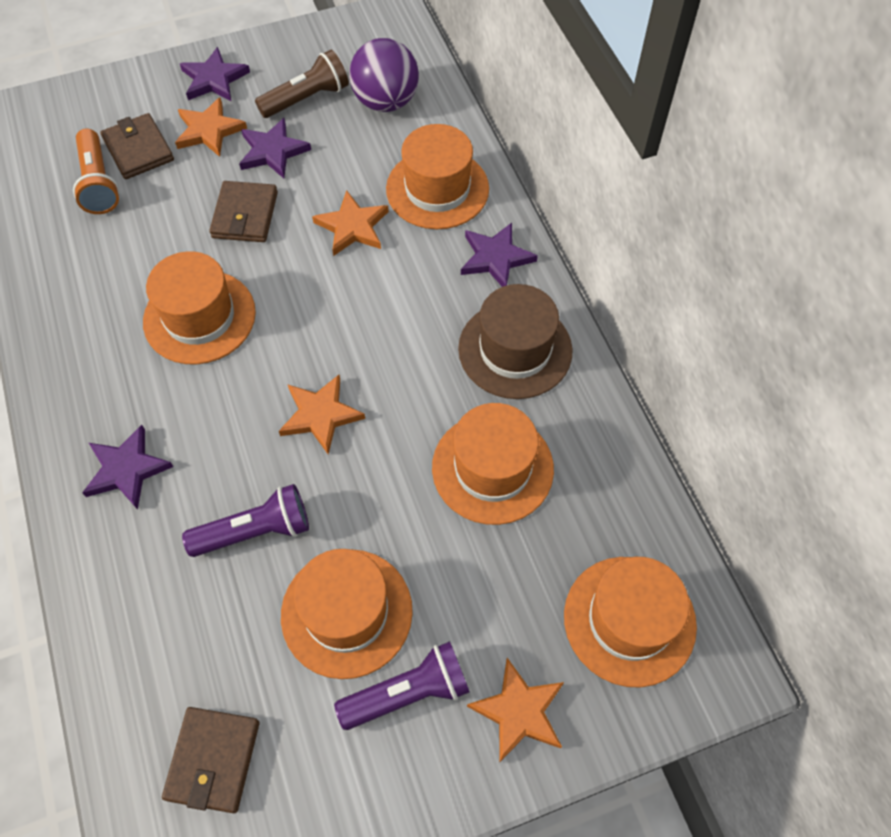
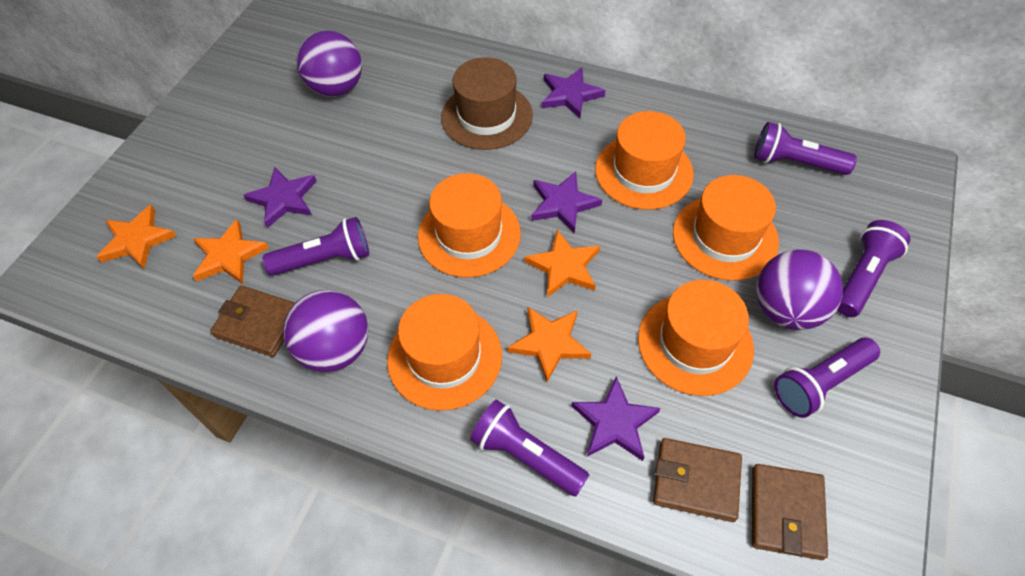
brown flashlight: [255,50,349,118] = 1 -> none = 0
orange flashlight: [73,129,119,214] = 1 -> none = 0
purple ball: [349,38,419,112] = 1 -> [283,290,368,372] [297,31,362,97] [756,250,843,330] = 3
purple flashlight: [182,484,309,557] [334,641,470,730] = 2 -> [263,217,369,276] [470,399,589,496] [754,122,857,175] [774,338,880,418] [837,220,911,317] = 5

